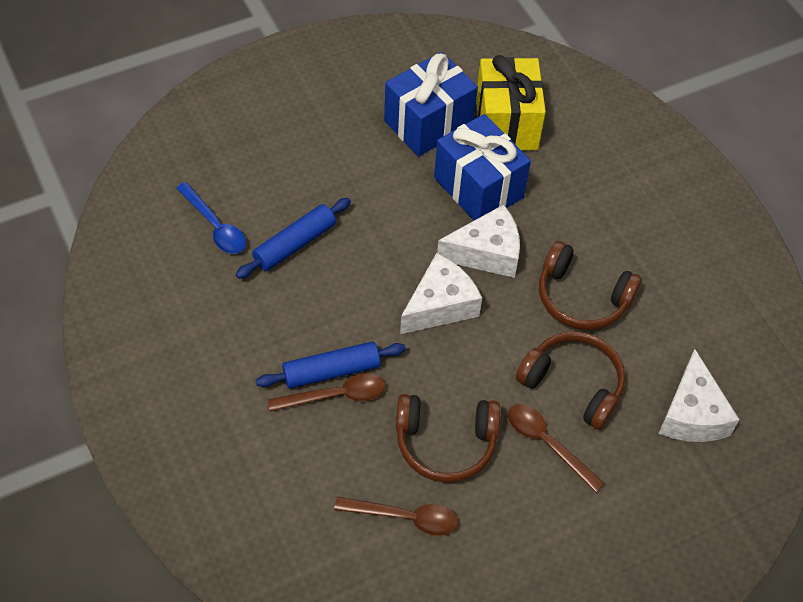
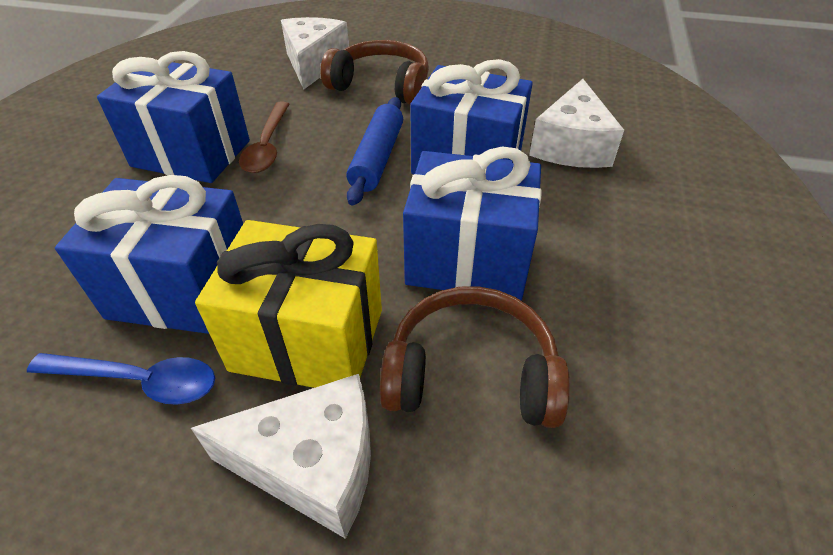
blue gift: [384,52,478,156] [434,114,531,220] = 2 -> [55,175,243,334] [97,51,250,183] [403,146,542,300] [410,59,533,174] = 4
blue rolling pin: [236,198,351,279] [256,341,406,389] = 2 -> [346,97,403,206] = 1
brown headphones: [396,394,501,483] [516,332,625,430] [539,241,642,330] = 3 -> [320,40,429,105] [380,286,570,428] = 2
brown spoon: [268,373,385,412] [334,497,458,536] [508,404,605,493] = 3 -> [239,102,289,173] = 1

